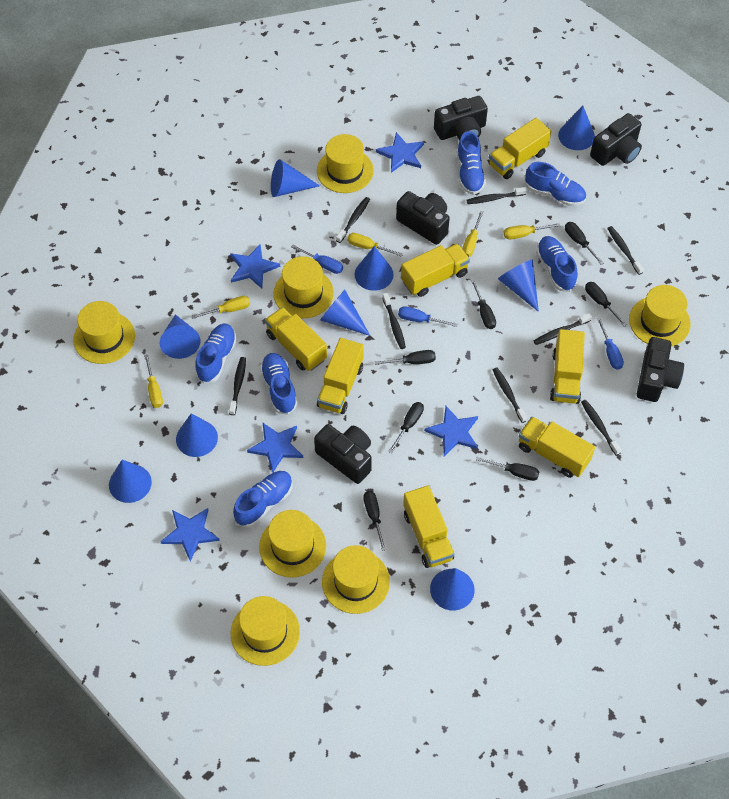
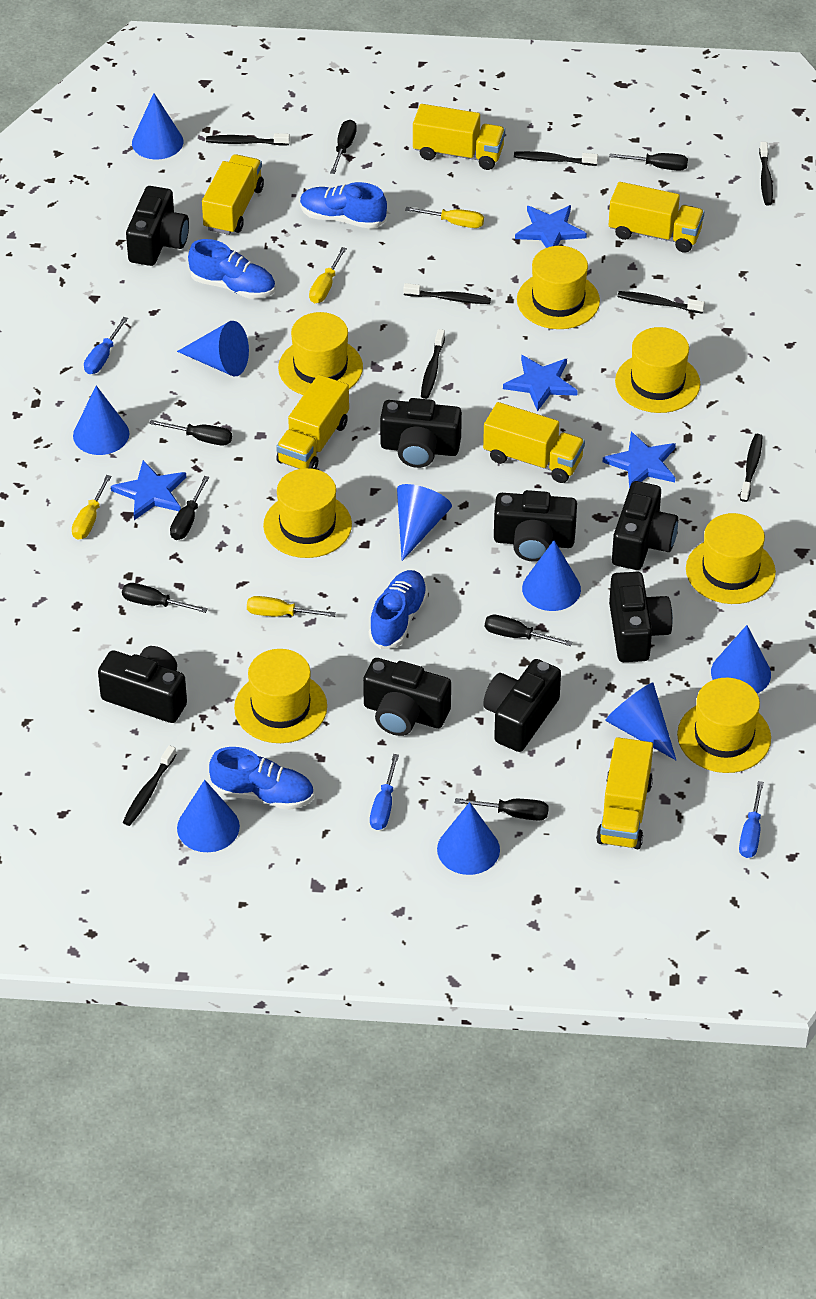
black camera: [314,424,372,484] [396,191,450,245] [434,96,488,141] [590,113,642,166] [637,337,684,402] = 5 -> [98,646,187,723] [126,186,189,266] [363,658,451,736] [380,398,462,468] [483,659,561,752] [494,490,577,562] [609,572,673,662] [612,481,678,570] = 8
blue shoe: [195,324,237,384] [233,471,293,528] [260,353,298,415] [457,131,486,195] [525,162,586,206] [536,236,578,292] = 6 -> [188,239,275,299] [209,747,314,810] [300,182,387,229] [369,570,428,649] = 4
blue star: [160,508,220,562] [230,244,280,289] [247,423,303,473] [376,132,424,173] [424,406,478,456] = 5 -> [111,460,186,520] [503,355,578,412] [515,205,587,248] [603,432,676,488] = 4
yellow screwdriver: [144,354,163,408] [192,296,250,319] [347,233,403,257] [462,211,484,257] [504,223,560,239] = 5 -> [72,475,111,540] [247,596,336,617] [309,247,347,303] [405,207,484,228] = 4
yellow truck: [265,307,327,371] [317,338,364,414] [401,243,470,297] [403,485,454,568] [489,118,551,179] [519,417,595,478] [550,329,585,404] = 7 -> [202,154,264,235] [276,375,349,469] [413,104,505,170] [483,402,585,483] [596,737,653,849] [609,182,704,253] = 6

